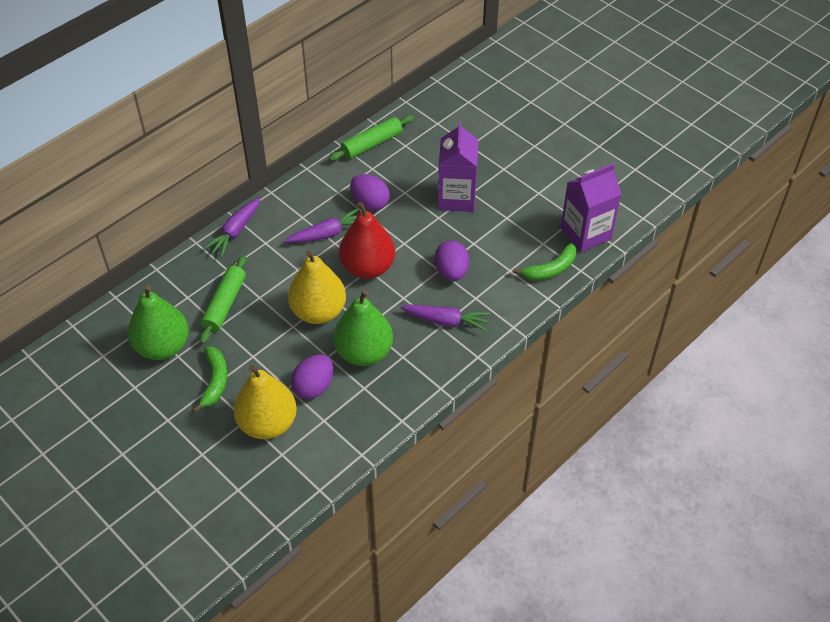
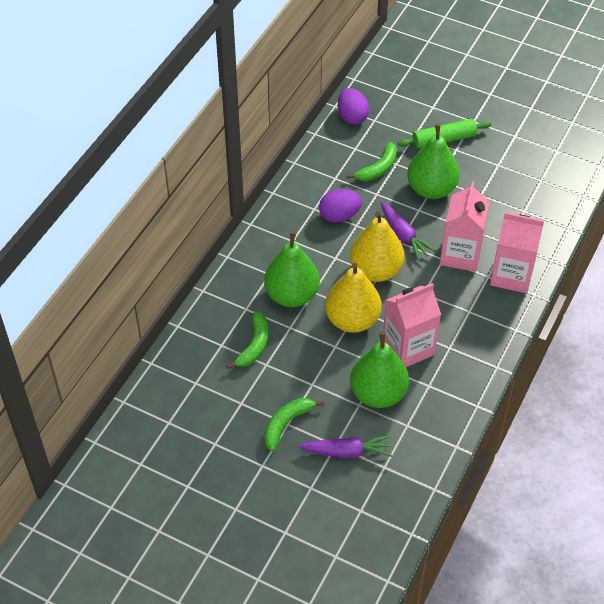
green banana: [192,346,227,413] [513,243,576,281] = 2 -> [227,311,269,369] [264,398,324,451] [346,142,397,181] = 3
green pear: [128,285,189,360] [333,290,393,366] = 2 -> [264,232,320,307] [350,332,409,408] [407,124,460,199] = 3
green rolling pin: [200,255,247,344] [329,115,413,161] = 2 -> [397,119,492,149] = 1
pink carton: none = 0 -> [383,283,441,367] [440,182,489,272] [490,212,544,293] = 3
purple carrot: [203,198,261,258] [285,208,360,243] [401,304,490,332] = 3 -> [299,435,393,458] [381,202,436,261] = 2
purple carton: [438,121,479,212] [561,163,621,252] = 2 -> none = 0
purple egg: [291,354,333,399] [350,174,390,211] [435,240,469,281] = 3 -> [319,189,362,222] [338,88,369,125] = 2
red pear: [339,202,395,279] = 1 -> none = 0

